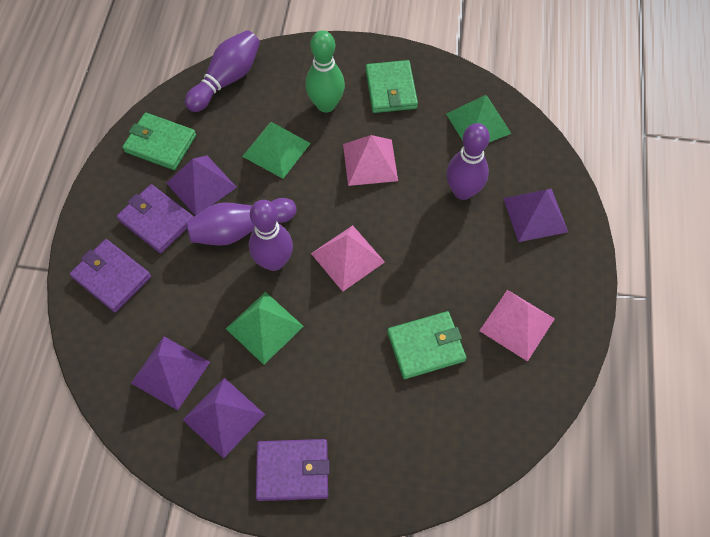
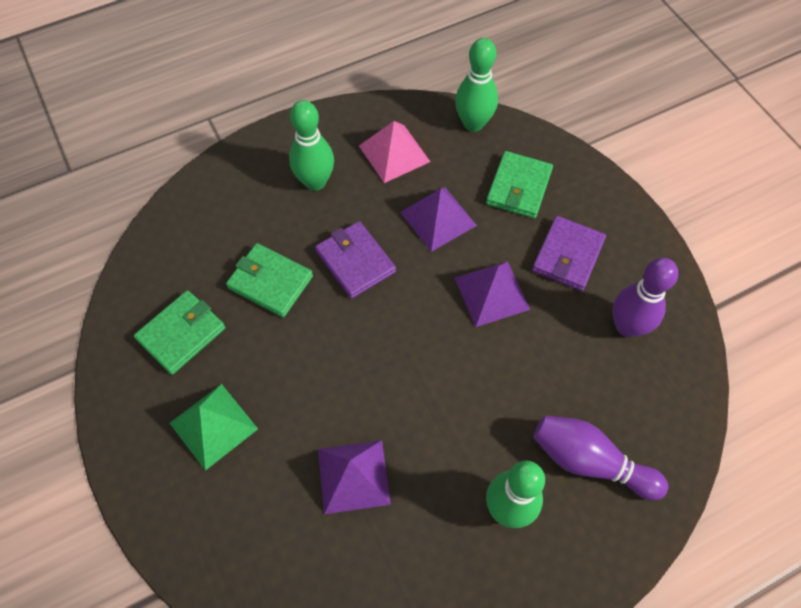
green bowling pin: [305,30,345,113] = 1 -> [289,100,334,191] [455,38,498,132] [486,461,545,528] = 3
green pyramid: [226,292,304,365] [242,122,311,179] [446,95,512,142] = 3 -> [169,384,258,471] = 1
pink pyramid: [311,225,385,292] [343,135,398,186] [480,290,555,362] = 3 -> [359,121,430,183] = 1
purple bowling pin: [185,30,260,112] [186,198,296,246] [249,200,293,271] [446,123,490,200] = 4 -> [533,415,669,500] [612,258,678,337] = 2
purple pyramid: [131,336,210,410] [167,156,237,216] [183,378,265,459] [503,189,568,242] = 4 -> [318,440,391,514] [400,187,477,252] [455,261,530,327] = 3
purple wallet: [70,239,151,313] [117,184,194,254] [256,439,330,501] = 3 -> [315,221,396,299] [532,216,606,291] = 2

